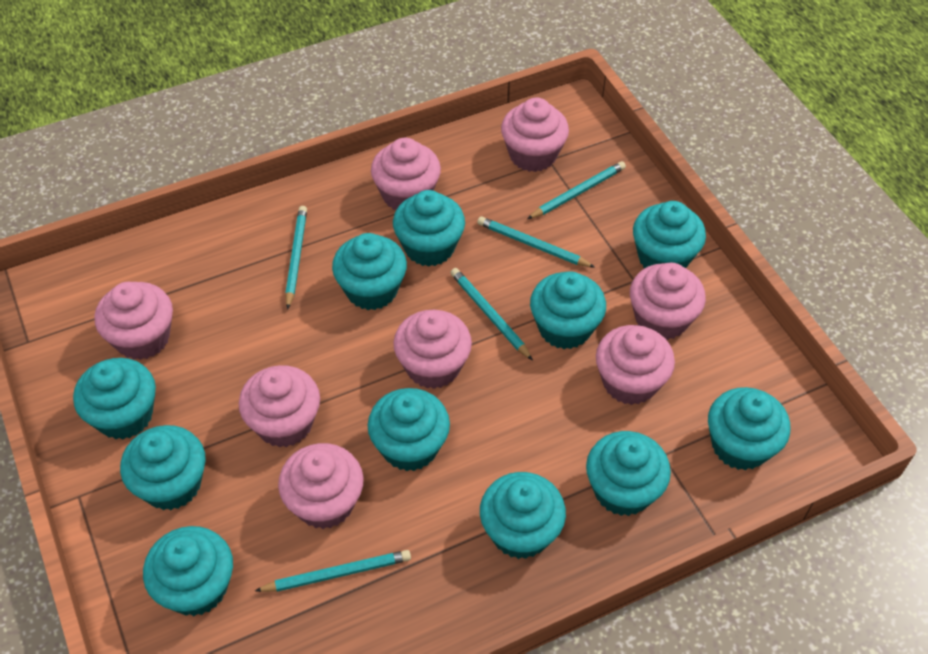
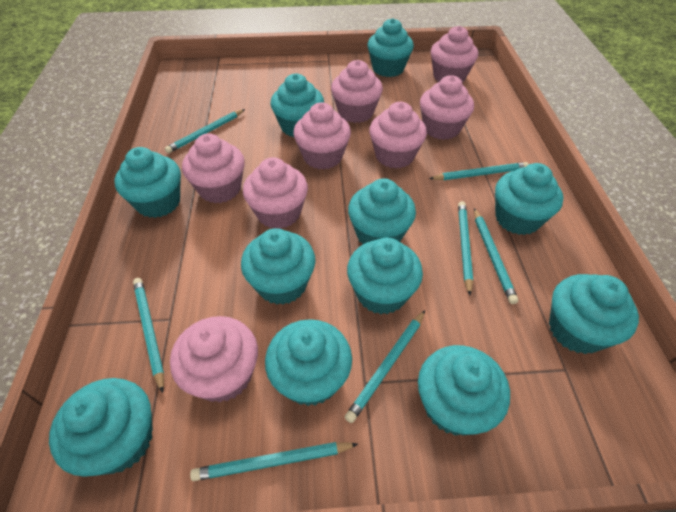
turquoise pencil: [255,550,411,592] [285,206,307,310] [450,268,533,361] [477,217,595,268] [527,161,626,219] = 5 -> [133,278,164,393] [165,109,245,153] [190,442,358,481] [345,310,425,423] [429,162,529,180] [458,201,473,295] [474,208,518,304] = 7

